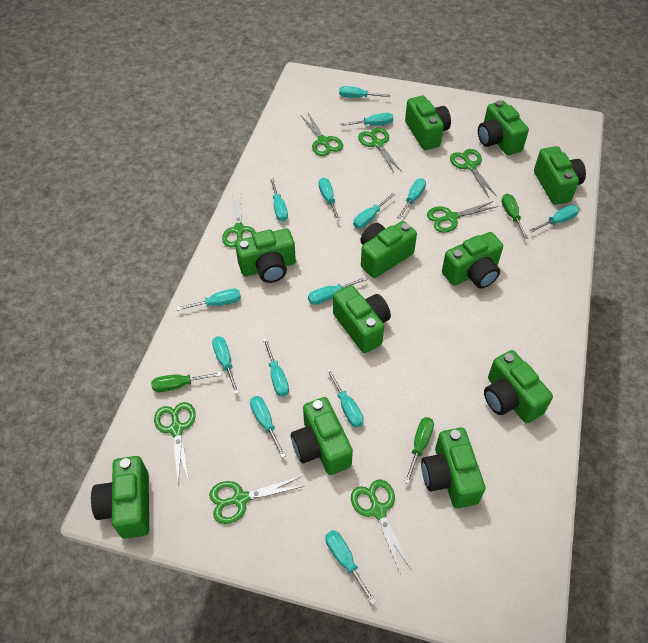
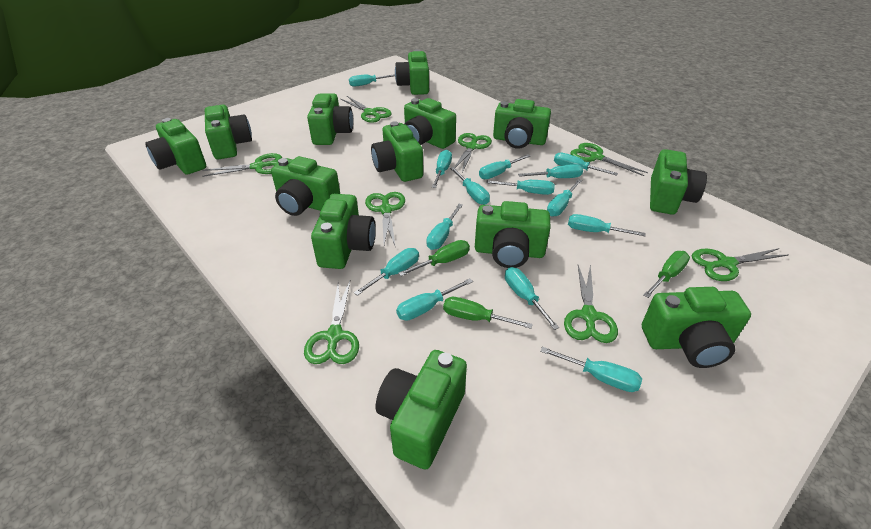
green camera: [91,456,149,539] [235,228,296,283] [291,397,353,475] [333,285,391,353] [360,221,417,278] [405,96,451,150] [421,428,485,508] [442,232,503,289] [478,100,529,155] [484,350,553,423] [534,146,586,205] = 11 -> [145,118,206,175] [205,105,252,159] [271,156,340,216] [307,93,353,145] [311,194,376,269] [371,121,423,182] [376,350,467,470] [395,49,429,95] [404,98,456,149] [475,201,551,268] [493,99,551,149] [642,287,751,368] [650,149,707,215] = 13

